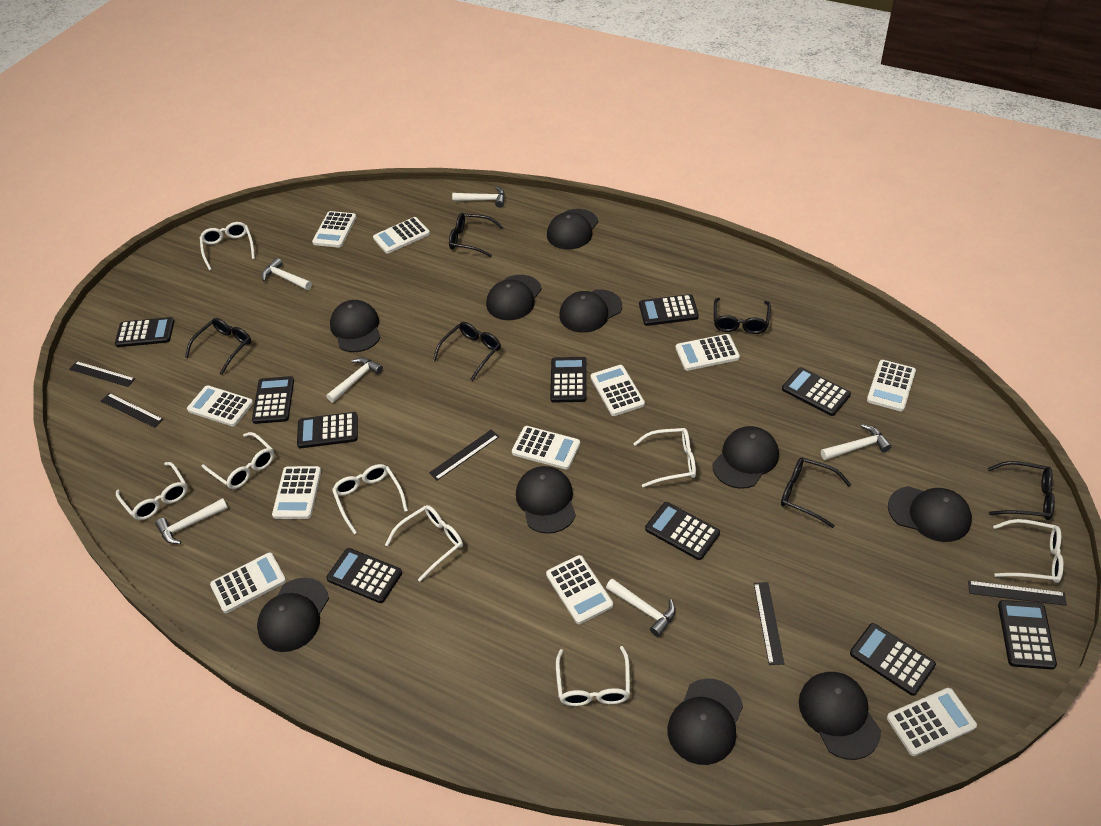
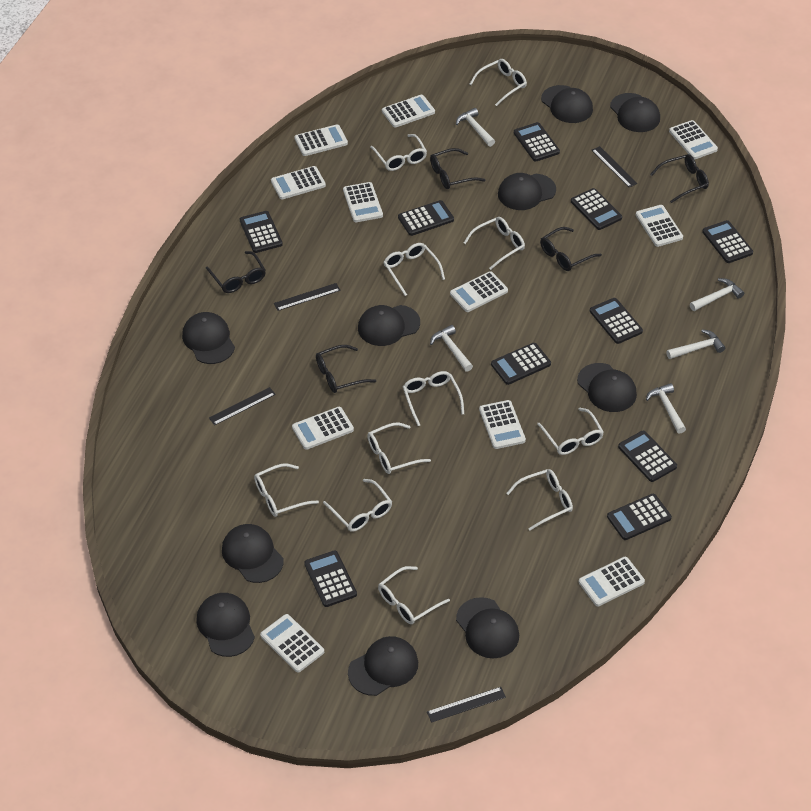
black glasses: [185,318,251,375] [433,322,501,381] [449,213,504,257] [714,298,771,334] [781,458,851,528] [987,461,1055,520] = 6 -> [206,251,266,293] [316,345,376,393] [430,148,485,189] [540,227,602,271] [650,154,709,203] = 5
black ruler: [69,361,135,387] [101,393,164,428] [429,430,499,480] [754,582,784,665] [968,581,1067,606] = 5 -> [209,387,276,425] [274,283,341,311] [427,687,506,723] [592,146,637,187] = 4
white glasses: [116,462,187,520] [200,222,255,270] [202,432,274,489] [332,464,408,534] [385,505,463,582] [556,646,630,706] [633,428,696,487] [993,519,1064,583] = 8 -> [254,463,319,517] [323,479,392,532] [367,423,431,474] [370,134,427,171] [378,566,450,624] [383,243,445,296] [403,371,464,426] [464,217,525,270] [470,59,527,106] [507,469,573,530] [537,408,604,455] = 11
white hammer: [155,498,228,544] [262,258,312,290] [326,357,383,403] [452,186,505,208] [606,579,676,637] [821,424,892,460] = 6 -> [430,325,473,372] [456,108,495,147] [646,383,686,434] [666,329,725,359] [690,278,744,311] = 5

